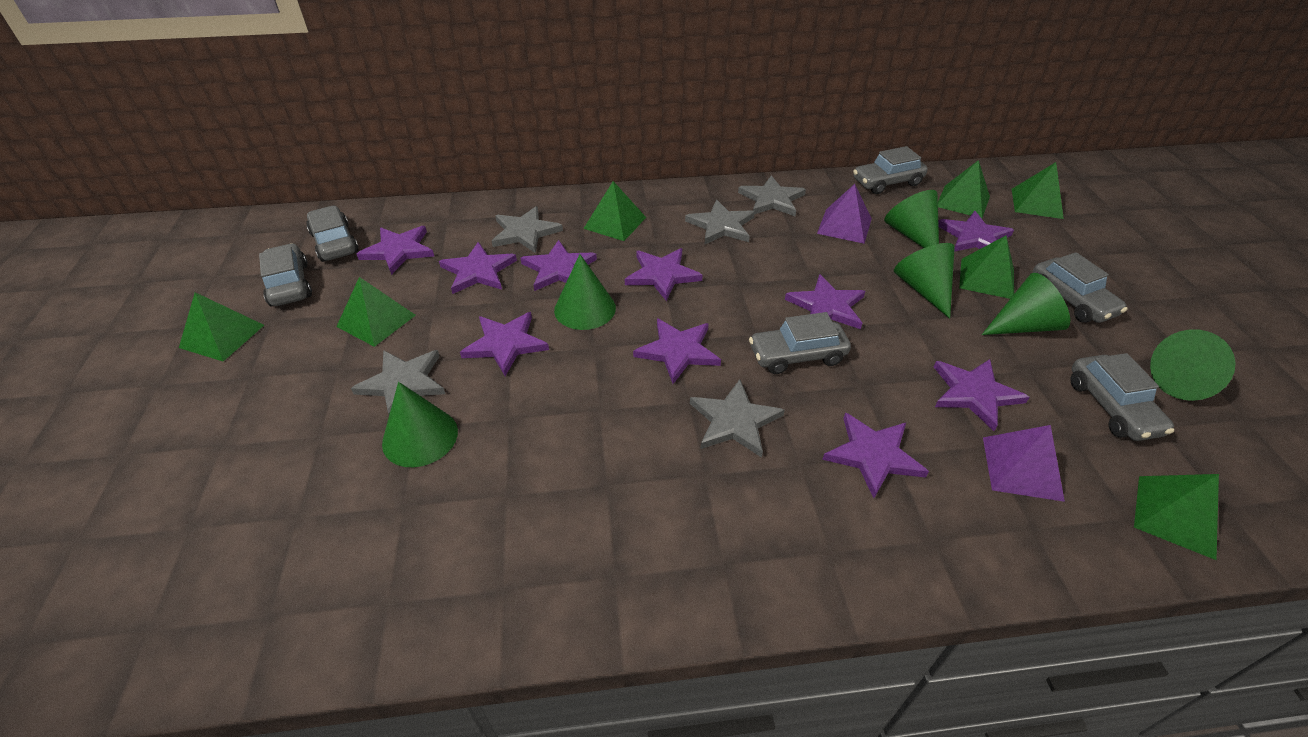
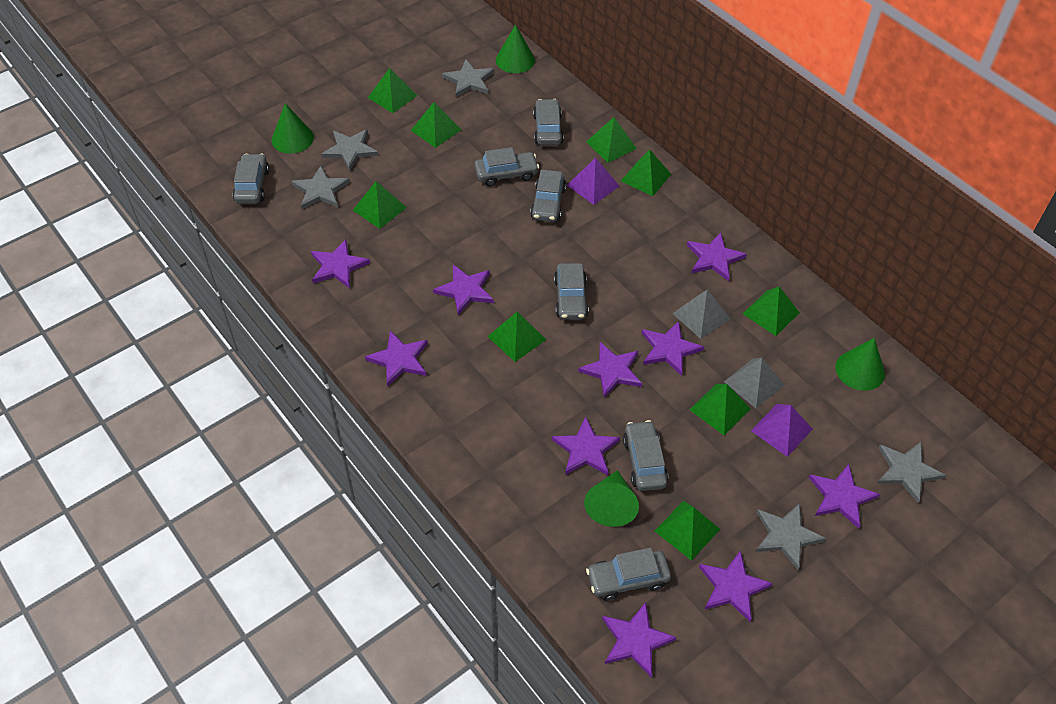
green cone: [382,382,458,467] [554,254,616,330] [884,190,939,248] [894,243,955,319] [982,273,1070,335] [1150,329,1236,401] = 6 -> [272,103,314,154] [496,24,535,73] [584,470,639,527] [836,338,885,391] = 4
green pyramid: [179,292,264,362] [336,277,416,347] [583,181,646,241] [938,160,990,218] [959,236,1014,299] [1012,162,1064,219] [1134,474,1219,560] = 7 -> [353,181,407,229] [368,68,417,113] [411,102,461,148] [487,312,546,362] [586,117,637,163] [621,150,671,196] [655,501,720,561] [690,384,751,435] [743,287,800,336] = 9
grey car: [259,243,312,306] [306,206,359,262] [749,312,851,374] [853,146,928,194] [1032,252,1127,323] [1070,353,1174,441] = 6 -> [233,154,269,204] [474,147,539,186] [530,170,566,222] [533,99,564,145] [554,263,589,320] [586,548,671,601] [623,420,668,491] = 7
grey pyramid: none = 0 -> [672,290,730,339] [724,358,784,408] = 2

